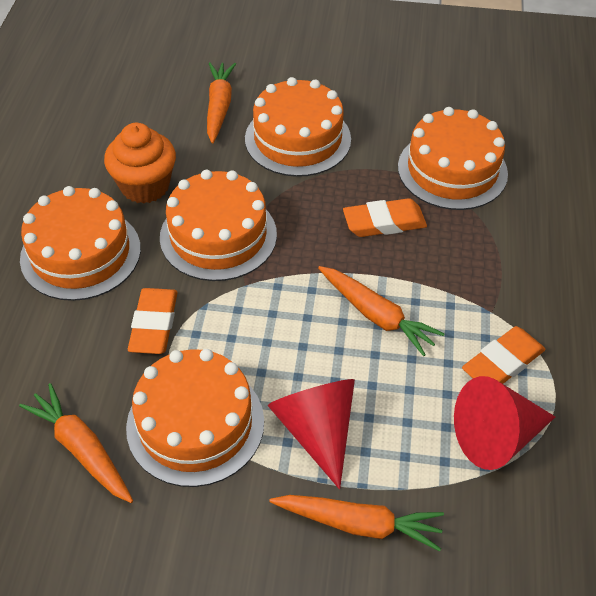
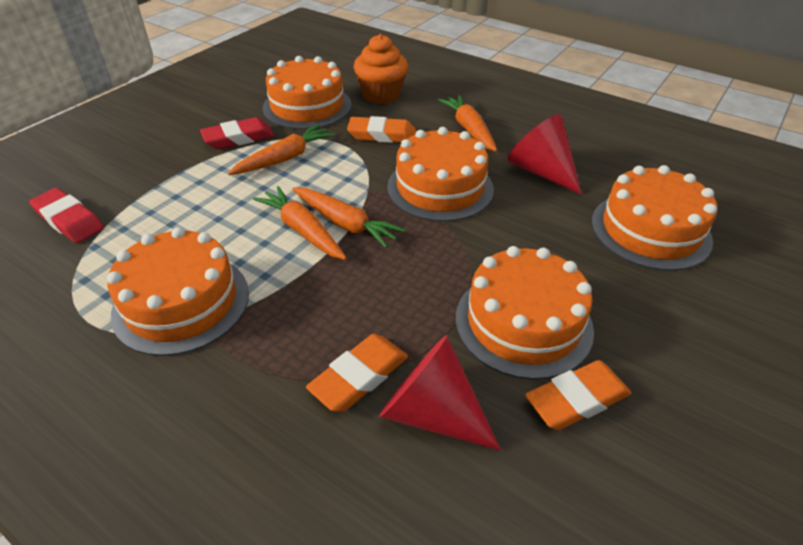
red eraser: none = 0 -> [29,188,104,243] [200,117,274,149] = 2

